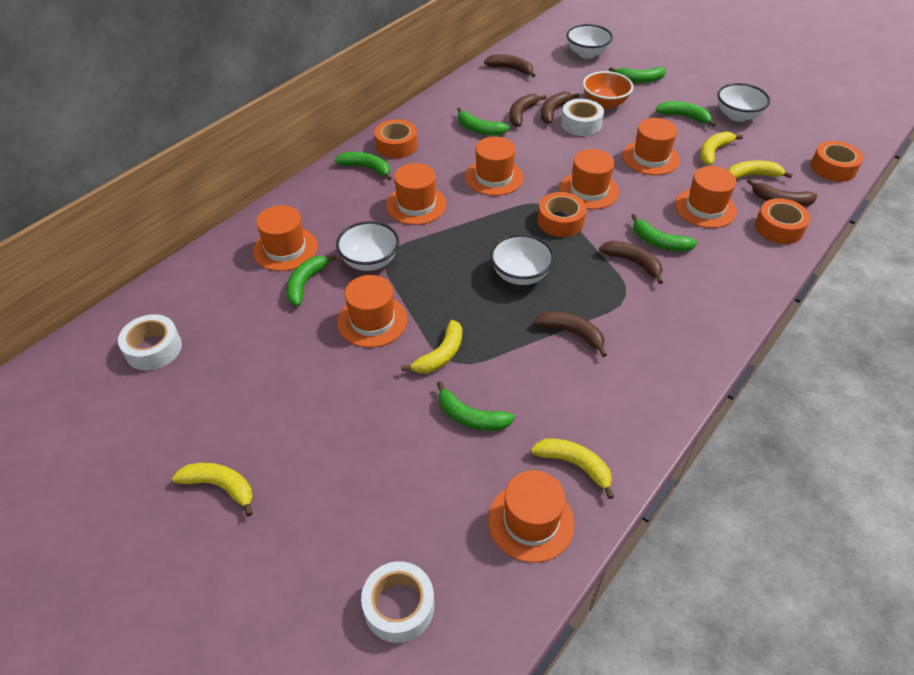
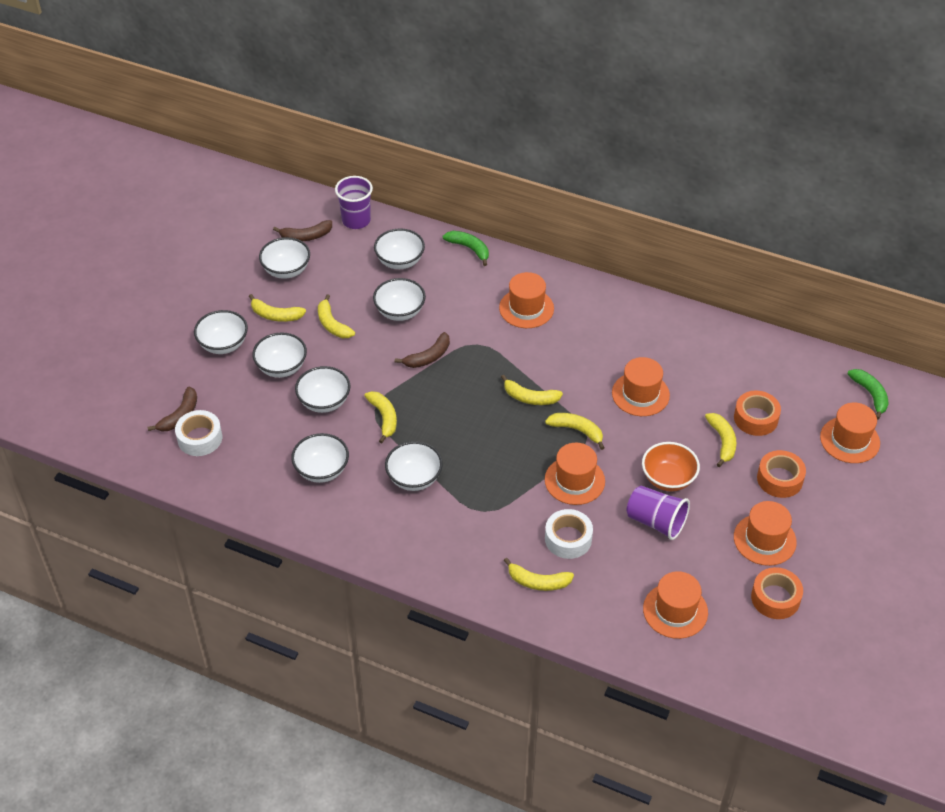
brown banana: [484,54,535,77] [509,94,546,127] [534,311,607,357] [541,91,580,124] [599,241,663,284] [747,179,817,207] = 6 -> [148,387,197,432] [273,220,332,241] [395,332,450,368] = 3
green banana: [286,255,337,306] [335,152,391,181] [437,381,515,431] [457,107,510,135] [609,67,666,83] [632,214,698,252] [656,101,716,127] = 7 -> [443,231,489,266] [848,369,889,420] = 2
orange hat: [253,205,318,271] [337,275,408,348] [386,163,447,225] [465,137,523,196] [488,470,575,563] [560,149,619,210] [622,118,680,175] [675,166,737,228] = 8 -> [499,272,554,328] [545,443,605,505] [612,357,670,416] [643,571,708,639] [734,501,797,566] [820,403,880,463] = 6
orange tape: [374,119,418,158] [538,192,587,237] [755,198,810,244] [811,141,863,182] = 4 -> [734,390,781,436] [751,567,803,619] [757,450,806,498] = 3
purple cup: none = 0 -> [335,176,373,229] [627,486,690,540] = 2
white bowl: [336,221,399,271] [490,234,555,285] [567,24,613,59] [717,83,770,122] = 4 -> [194,310,248,354] [252,332,307,378] [259,237,310,279] [291,433,349,483] [295,366,350,413] [373,278,426,321] [374,229,425,269] [385,441,443,491] = 8
white tape: [118,314,182,371] [361,561,434,643] [561,99,604,136] = 3 -> [175,410,222,456] [545,509,593,559] = 2
yellow banana: [172,463,253,517] [401,320,462,374] [531,438,614,499] [700,131,743,165] [728,160,793,180] = 5 -> [249,294,306,322] [318,294,355,338] [364,391,397,443] [501,375,563,405] [504,558,574,591] [545,413,605,450] [705,413,736,467] = 7

